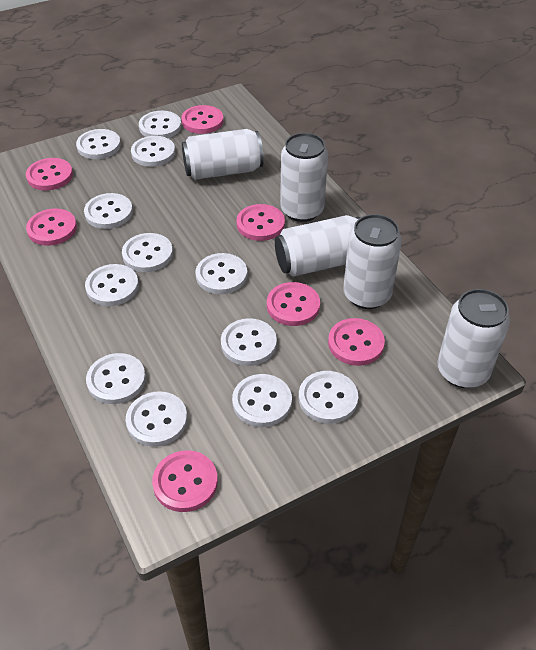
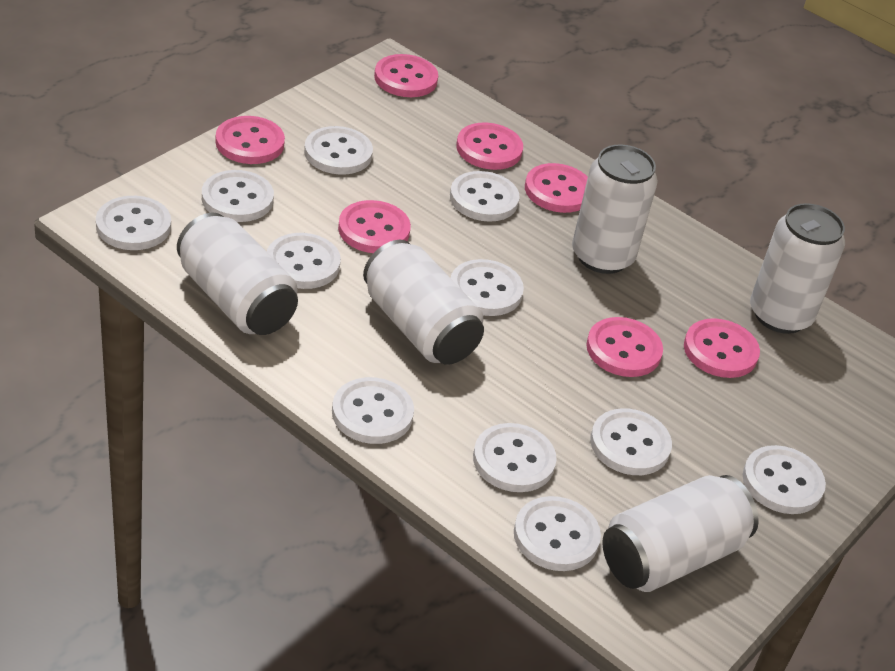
white button: [76,129,121,159] [84,193,133,229] [85,264,139,306] [86,353,146,404] [122,233,173,272] [126,391,187,447] [131,136,175,167] [139,111,181,138] [196,253,247,294] [221,318,277,366] [232,374,292,427] [299,371,358,424] = 12 -> [96,196,171,250] [202,170,274,222] [267,233,341,289] [304,126,373,175] [332,377,414,444] [450,171,520,222] [451,259,524,316] [473,423,557,492] [514,496,601,571] [590,408,672,475] [743,445,826,514] = 11

